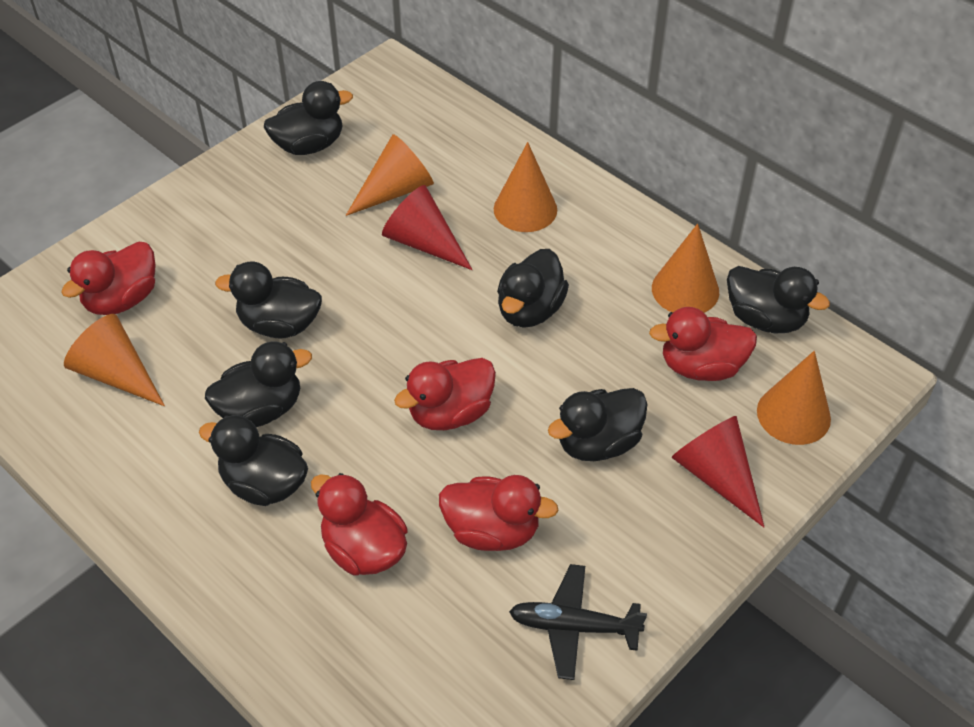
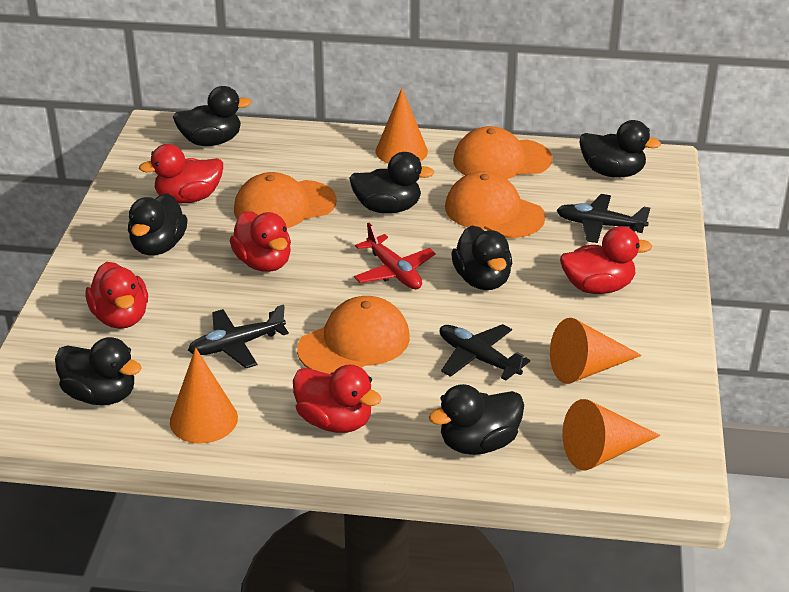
black plane: [509,564,647,680] = 1 -> [188,304,289,368] [440,324,530,381] [557,194,651,243] = 3
orange cap: none = 0 -> [234,172,337,228] [297,296,410,374] [445,171,545,238] [453,126,552,179] = 4
orange cone: [64,314,165,406] [346,134,434,216] [494,142,557,232] [652,224,719,313] [757,351,831,445] = 5 -> [170,348,238,443] [376,88,428,163] [550,318,642,384] [563,399,660,471] = 4
red cone: [382,185,473,270] [672,416,764,527] = 2 -> none = 0
red plane: none = 0 -> [354,223,436,289] = 1

